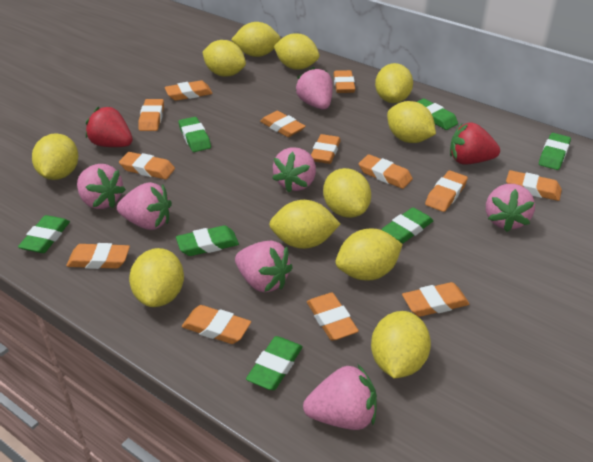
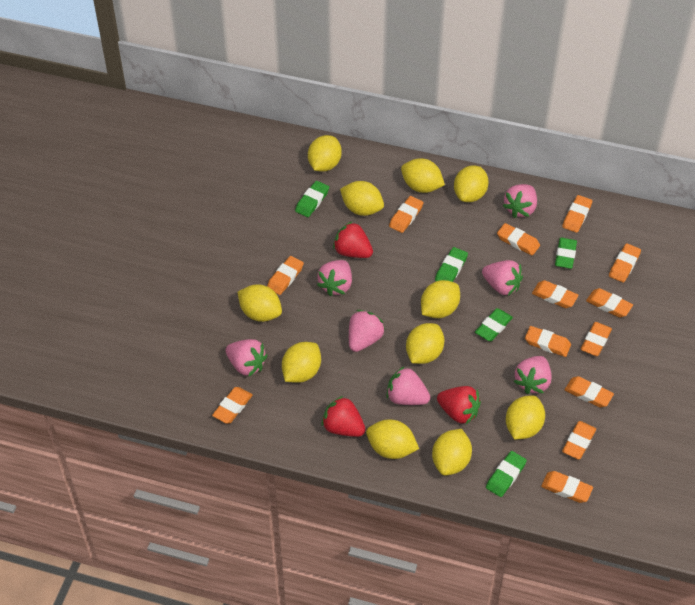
green eraser: [18,215,70,253] [176,225,239,256] [179,117,211,152] [246,336,303,390] [381,207,433,243] [417,99,458,130] [539,133,571,170] = 7 -> [295,181,329,217] [435,247,468,282] [475,308,513,341] [486,451,527,497] [555,238,577,269] = 5
red strawberry: [86,107,133,147] [450,122,500,165] = 2 -> [322,395,366,437] [333,221,373,258] [437,386,481,424] = 3

